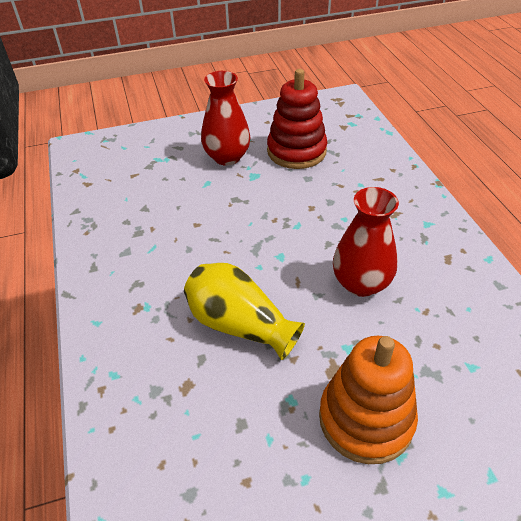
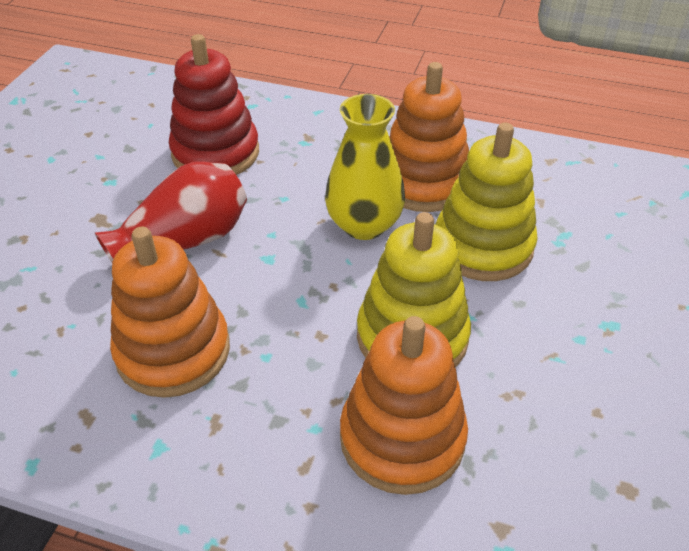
orange stacking toy: [319,336,418,464] = 1 -> [110,227,230,398] [340,316,468,495] [389,62,469,212] = 3
red vase: [201,71,251,166] [333,187,399,297] = 2 -> [95,162,247,262] = 1
yellow stacking toy: none = 0 -> [357,212,471,367] [436,123,538,281] = 2

